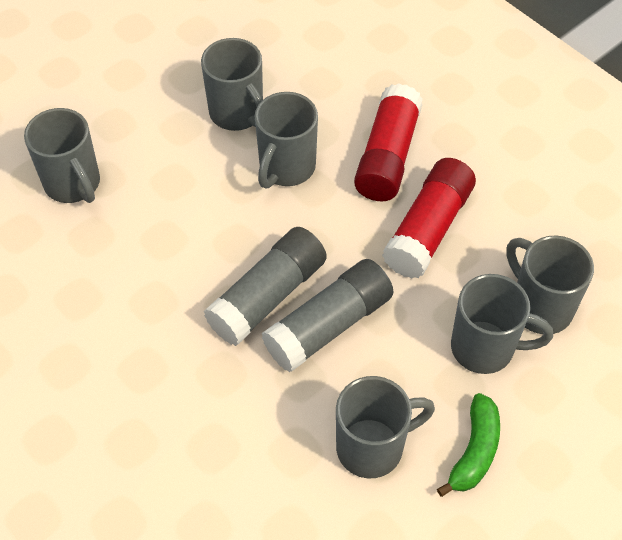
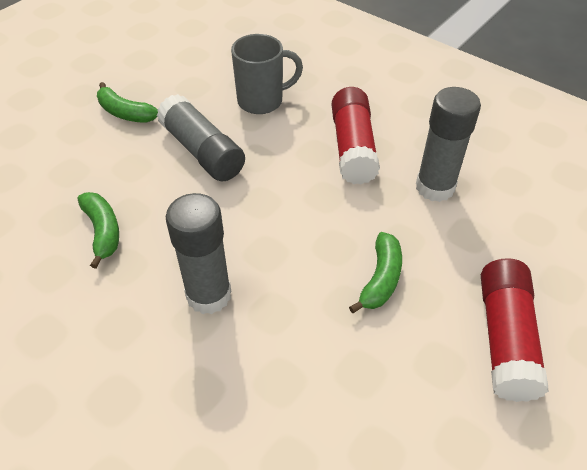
green banana: [437,393,500,497] = 1 -> [78,192,119,269] [97,82,158,123] [349,232,402,313] = 3
grey glue stick: [204,227,327,346] [262,259,394,372] = 2 -> [156,94,245,181] [166,193,231,314] [416,87,481,202] = 3
grey mug: [24,108,100,203] [201,38,263,131] [255,92,318,189] [336,376,435,478] [451,274,553,374] [506,236,594,334] = 6 -> [231,34,303,114] = 1

